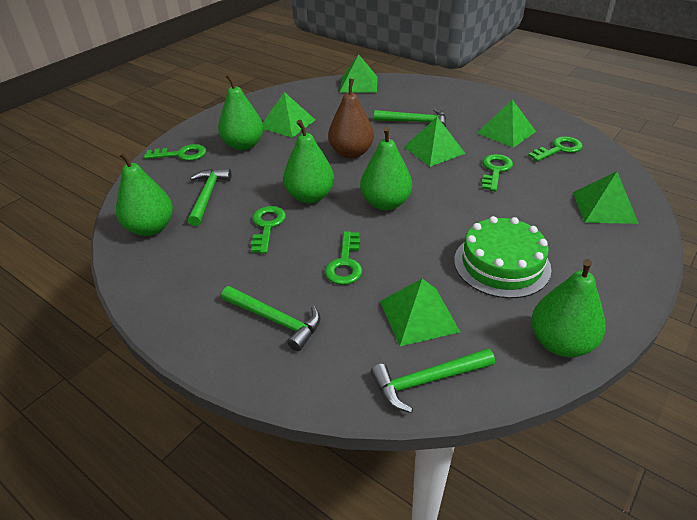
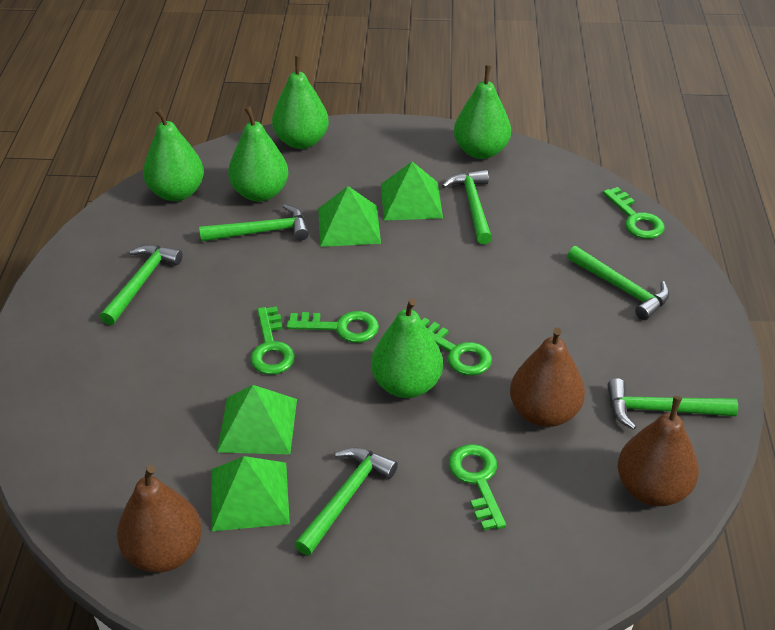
brown pear: [328,79,374,158] = 1 -> [117,465,202,573] [510,327,585,427] [618,396,699,506] = 3
green cake: [454,216,551,298] = 1 -> none = 0
green hammer: [188,169,231,226] [221,286,320,351] [370,348,495,413] [374,109,446,127] = 4 -> [100,244,183,325] [199,204,309,242] [295,447,398,556] [442,170,492,244] [567,246,670,320] [607,378,738,430] = 6
green pyramid: [263,92,315,138] [340,54,378,93] [380,279,460,346] [404,117,466,167] [477,99,536,148] [573,171,639,224] = 6 -> [211,456,290,531] [217,385,297,455] [318,186,381,247] [381,162,443,220] = 4

